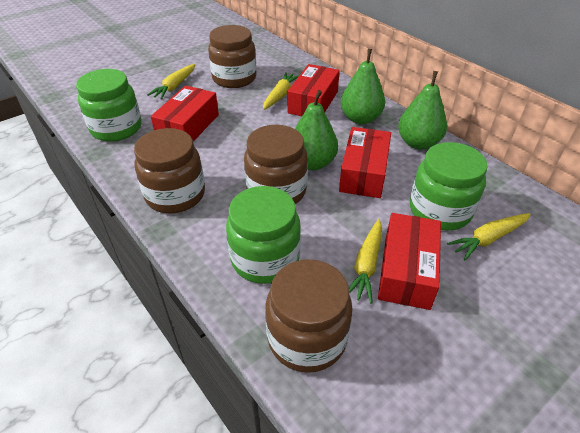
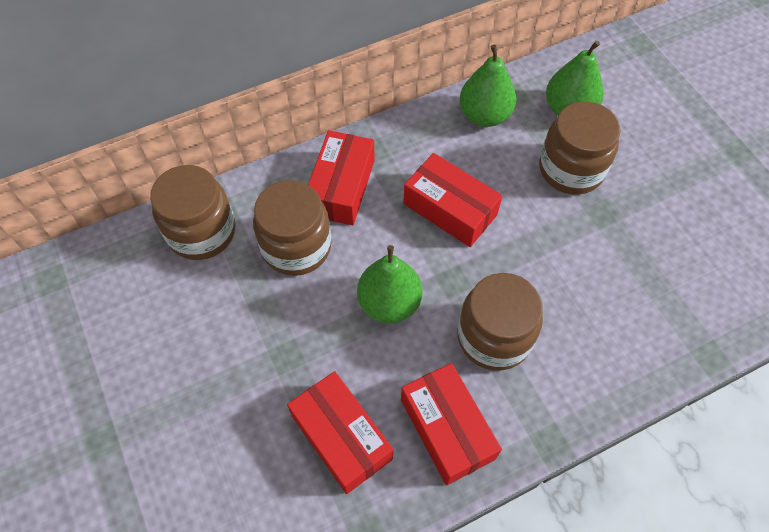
green jar: [76,69,142,142] [226,186,301,284] [410,142,488,231] = 3 -> none = 0
yellow carrot: [147,64,195,99] [263,72,299,110] [349,219,382,303] [447,213,531,260] = 4 -> none = 0

